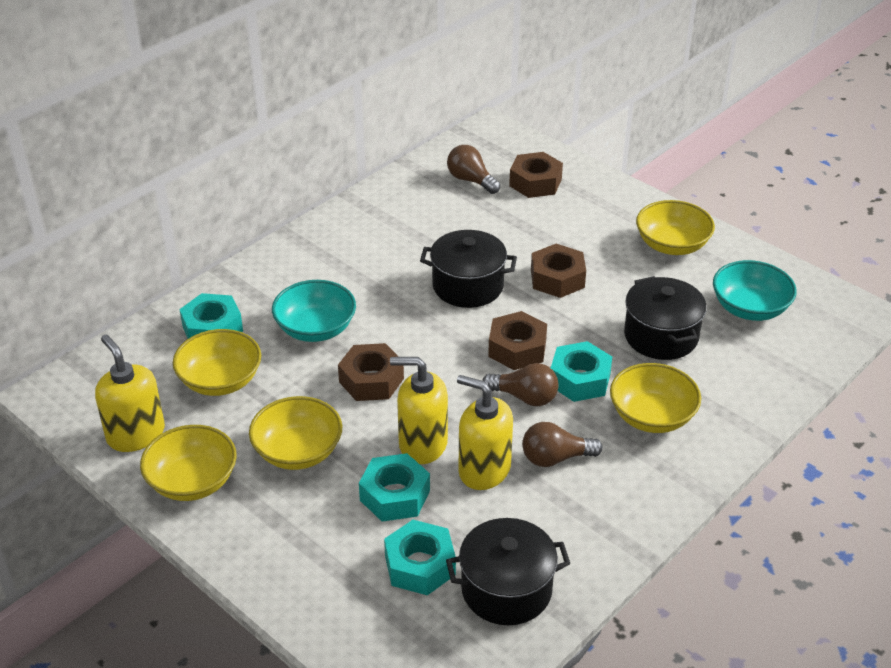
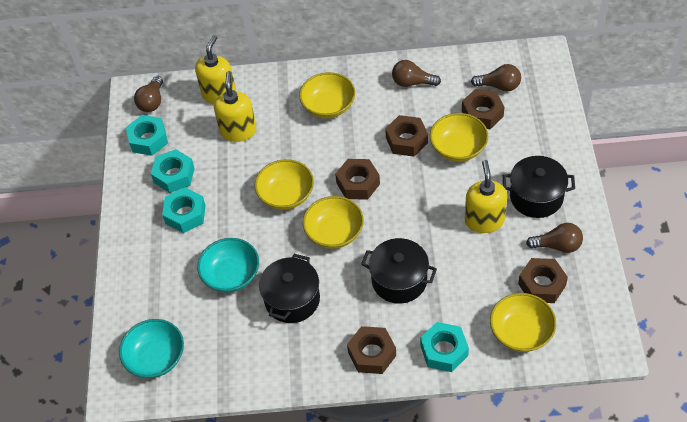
brown light bulb: [447,145,500,194] [482,363,559,406] [522,422,603,467] = 3 -> [134,76,163,112] [392,60,441,87] [471,64,521,91] [526,223,583,253] = 4
brown nut: [338,343,404,401] [488,311,547,370] [509,152,563,198] [531,244,586,298] = 4 -> [335,159,380,200] [347,326,396,374] [385,115,428,157] [462,89,504,129] [518,258,568,303] = 5

